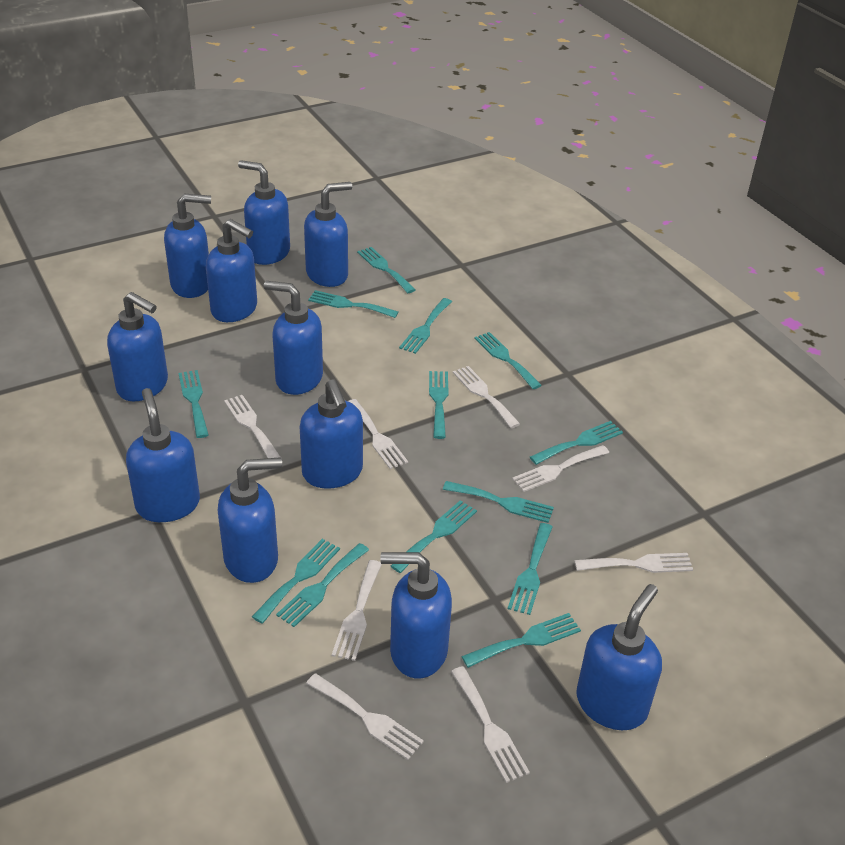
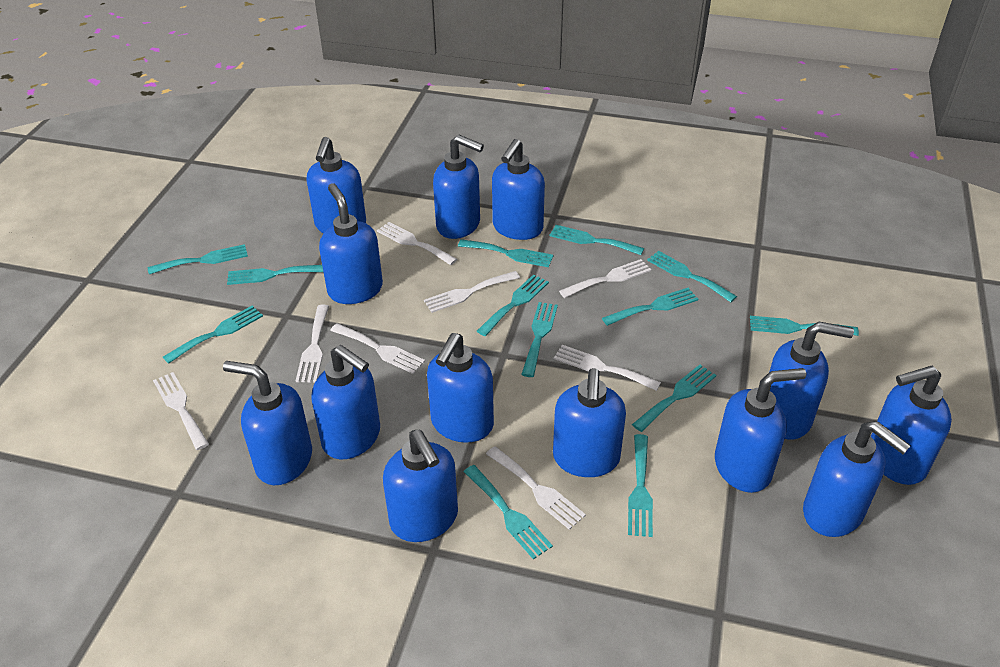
blue soap dispenser: [107,292,168,402] [126,388,200,522] [164,194,211,298] [206,219,257,322] [218,457,282,583] [238,160,290,265] [264,281,323,395] [300,379,363,489] [304,182,352,287] [380,552,452,678] [576,584,662,730] = 11 -> [223,361,312,485] [307,137,366,233] [311,345,380,459] [319,183,383,304] [383,430,458,542] [427,333,494,443] [433,135,484,239] [492,139,545,240] [553,368,626,477] [715,368,806,493] [770,322,854,440] [803,421,911,537] [871,366,952,485] = 13

